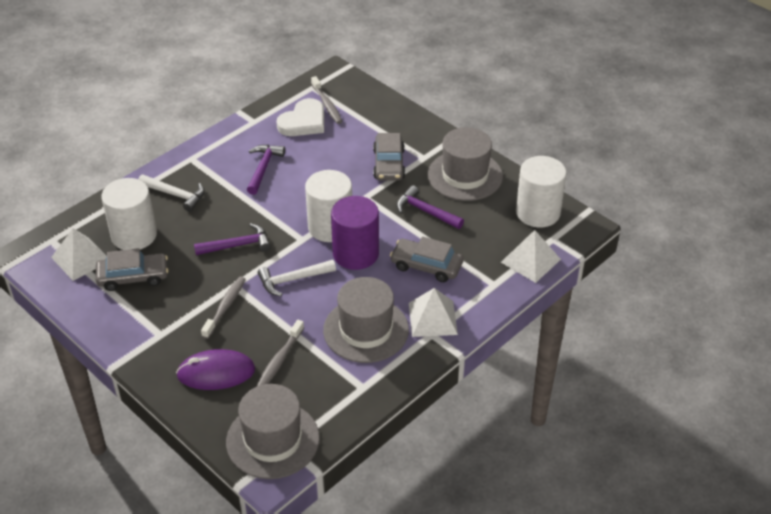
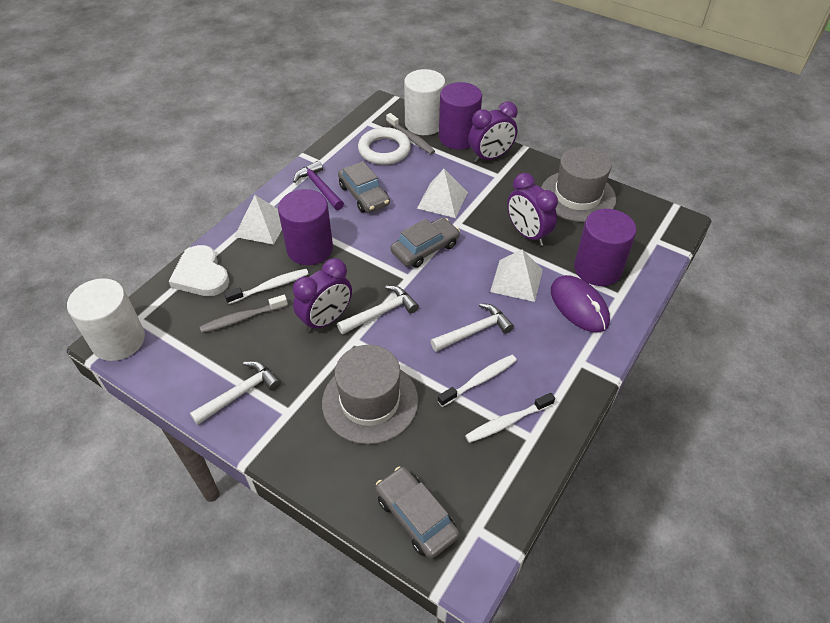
grey hat: [226,384,320,479] [323,277,409,363] [428,127,503,201] = 3 -> [322,345,418,444] [541,147,616,222] = 2
grey toothbrush: [201,277,246,339] [256,320,304,387] [311,76,342,124] = 3 -> [200,295,288,333] [386,113,435,154] = 2
purple clock: none = 0 -> [293,258,352,333] [468,101,518,163] [507,173,558,246] = 3
purple cylinder: [331,196,379,270] = 1 -> [278,189,333,265] [439,82,482,149] [574,209,637,286] = 3
purple hammer: [194,223,271,255] [247,145,285,195] [397,185,464,229] = 3 -> [293,161,344,210] = 1
white cylinder: [101,178,157,250] [305,170,352,242] [516,156,567,228] = 3 -> [67,278,145,361] [404,69,445,135] = 2
white hammer: [138,174,205,212] [258,260,336,296] = 2 -> [190,361,281,425] [337,286,419,334] [431,303,514,352] = 3
white ring: none = 0 -> [358,127,411,165] = 1
white toothbrush: none = 0 -> [224,269,309,304] [438,355,517,407] [465,393,555,443] = 3

